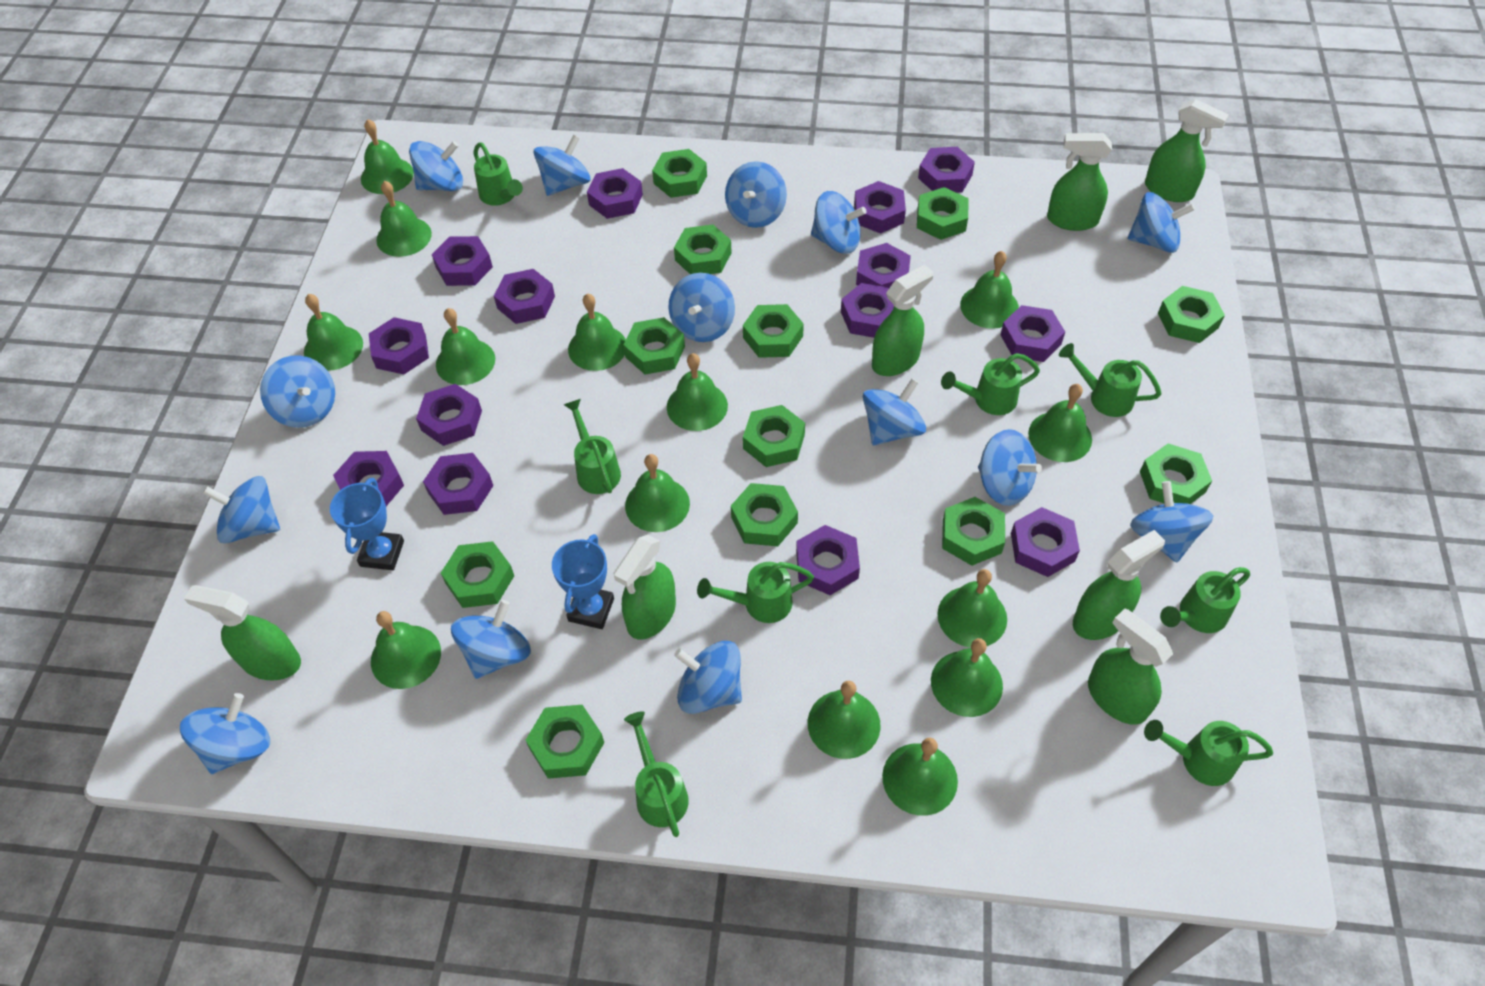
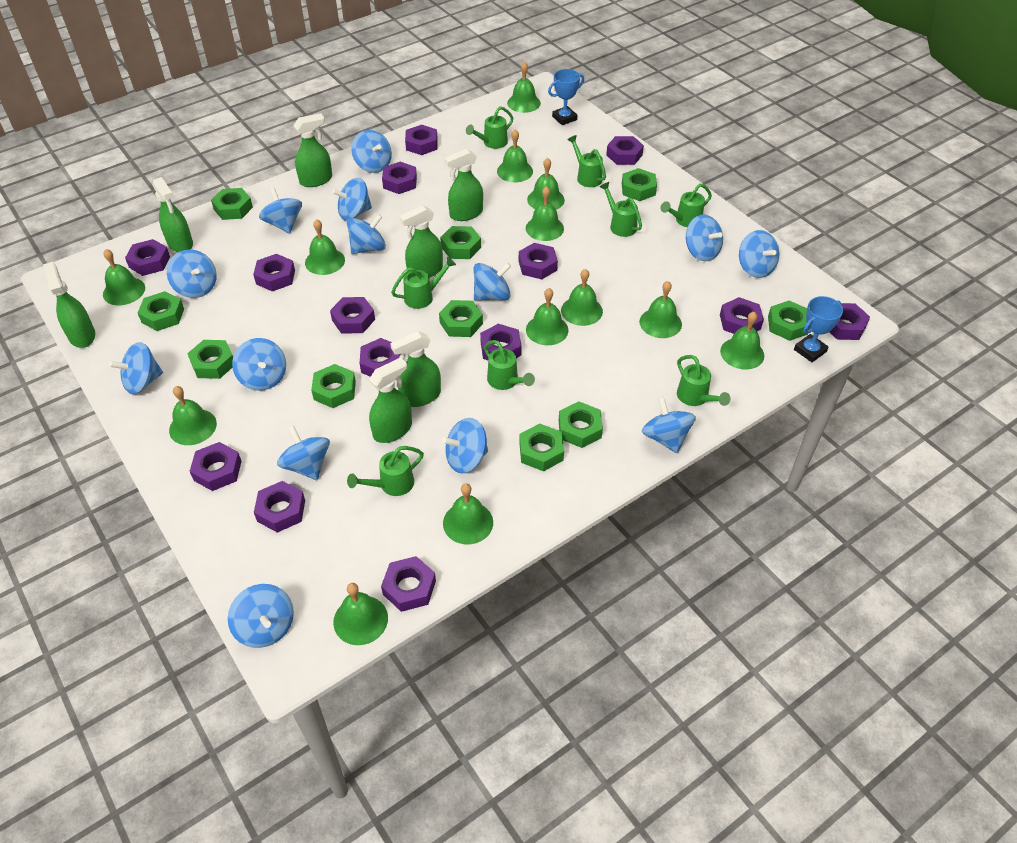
green bell: [304,294,363,371] [361,119,414,194] [371,611,441,689] [376,181,432,257] [436,308,495,385] [568,294,626,371] [625,454,690,532] [667,353,728,431] [808,681,881,759] [882,738,958,816] [931,638,1003,717] [937,569,1007,648] [960,251,1019,329] [1028,384,1092,462] = 14 -> [103,249,145,305] [169,386,217,445] [305,219,345,275] [333,583,388,645] [443,483,493,544] [497,129,533,182] [507,62,541,113] [526,186,564,241] [526,288,569,345] [527,158,565,210] [561,269,603,326] [639,281,682,338] [720,312,764,370] = 13
green nut: [441,541,514,608] [526,705,604,779] [624,317,685,374] [652,149,707,198] [674,224,732,274] [731,483,798,546] [743,304,804,358] [743,405,805,467] [917,187,968,240] [942,497,1005,566] [1140,443,1212,504] [1158,286,1225,343] = 12 -> [138,291,184,331] [187,340,233,379] [211,188,253,220] [311,364,356,408] [439,300,483,337] [440,226,481,259] [519,423,564,472] [559,402,603,448] [622,168,657,201] [768,301,809,341] = 10

